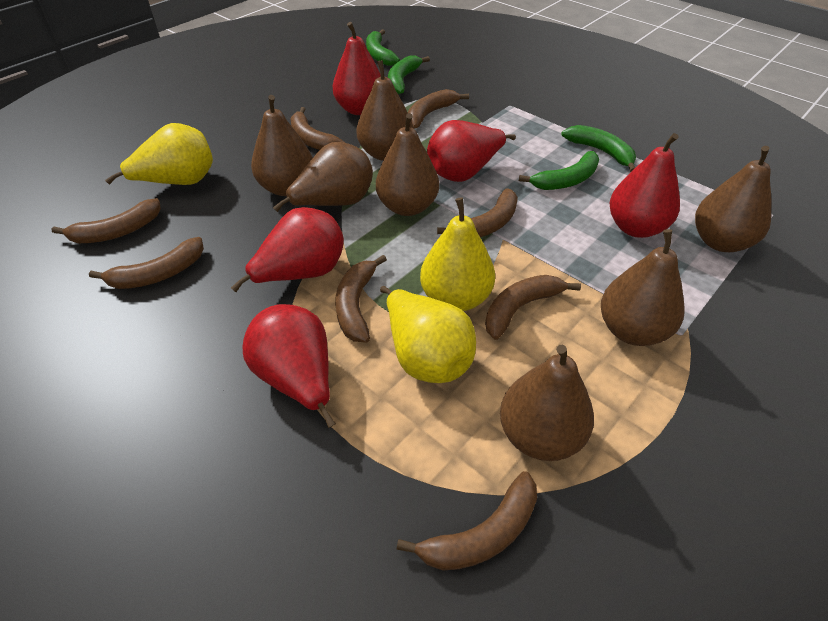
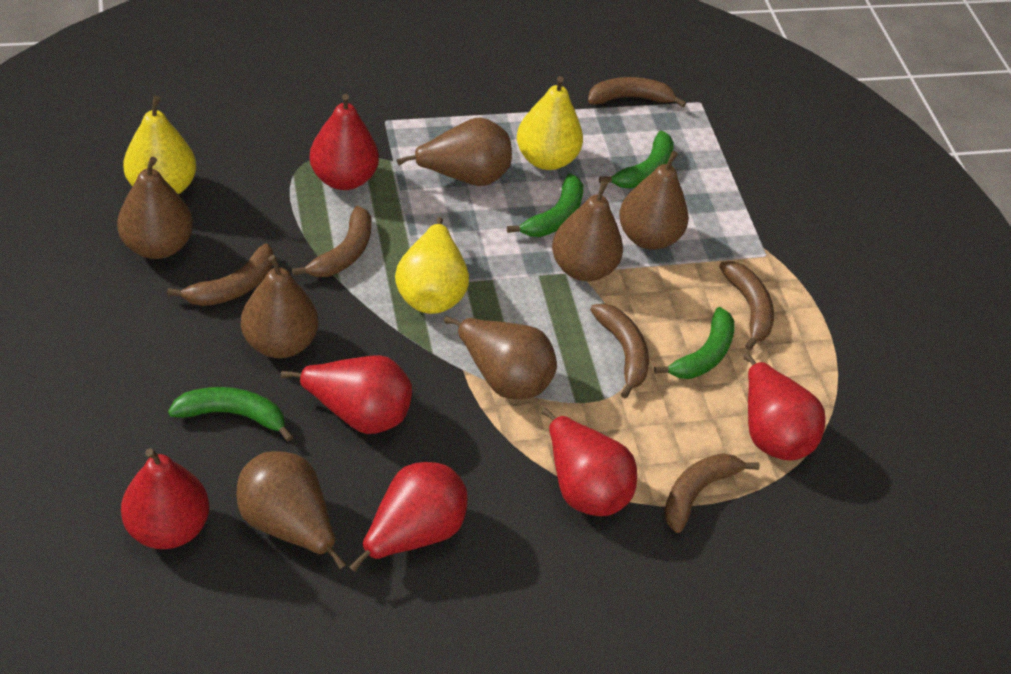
brown banana: [52,198,161,243] [89,237,204,289] [290,107,345,150] [335,255,387,343] [396,471,537,571] [408,89,469,128] [437,188,518,237] [485,275,581,340] = 8 -> [167,244,273,306] [292,205,371,277] [588,77,686,107] [590,303,649,398] [664,453,760,533] [719,261,774,351] = 6
red pear: [231,207,344,292] [243,304,336,428] [333,22,381,115] [427,120,516,182] [609,133,680,238] = 5 -> [121,448,209,549] [281,355,412,434] [310,94,379,190] [349,462,468,572] [541,408,637,516] [743,353,826,460] = 6

